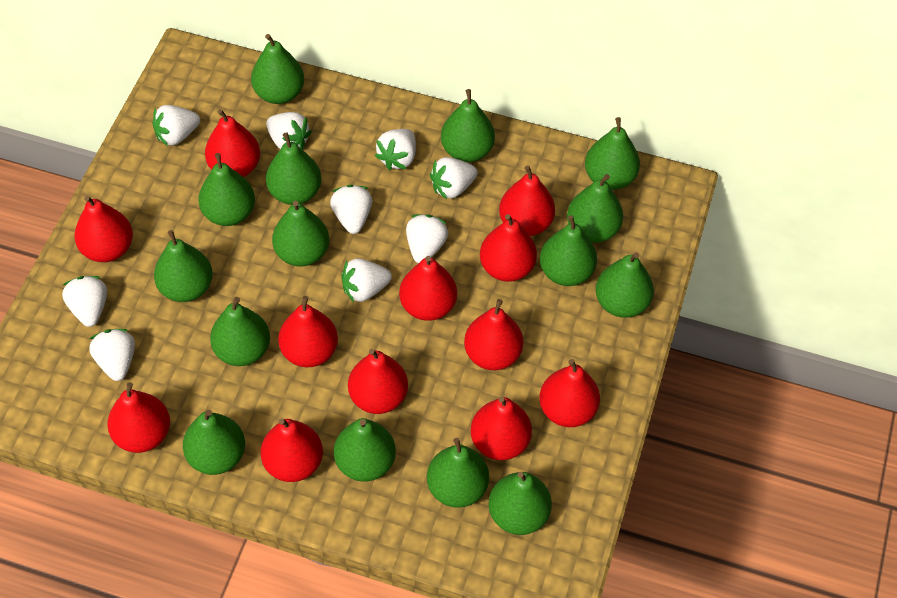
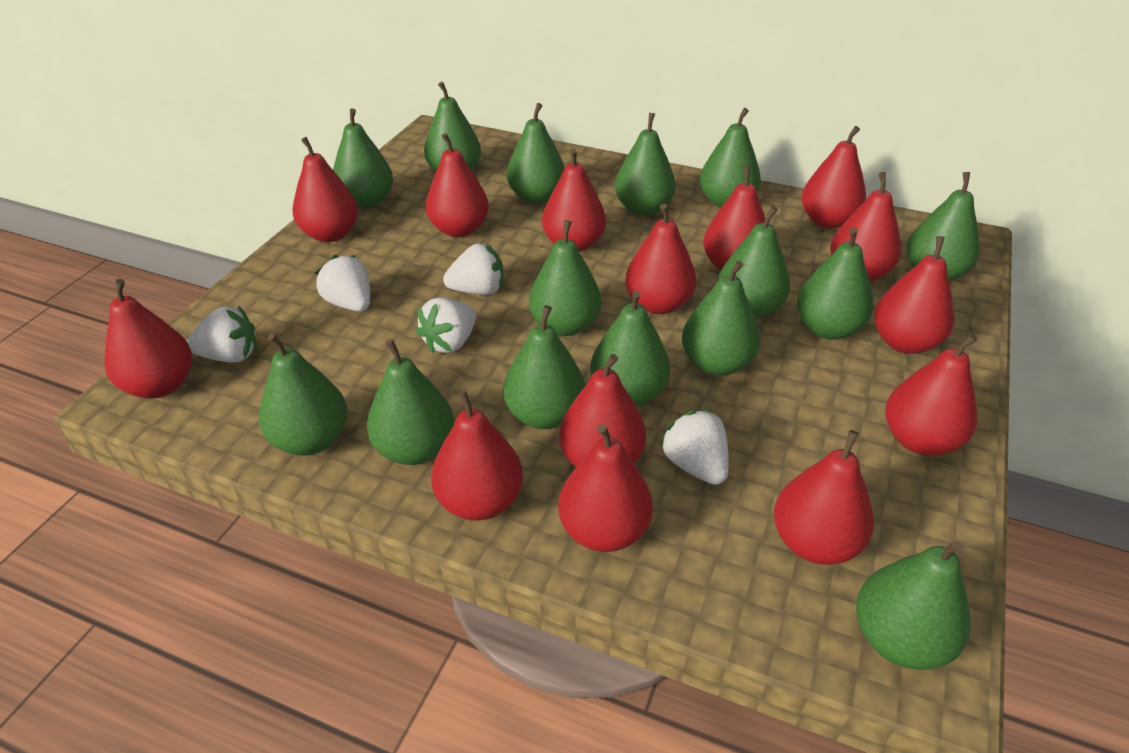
red pear: [74,196,133,262] [107,382,170,453] [205,109,260,177] [261,418,323,482] [278,296,338,367] [348,349,408,414] [399,256,457,321] [464,299,523,370] [471,397,532,460] [480,214,537,282] [499,165,555,236] [539,359,600,427] = 12 -> [104,279,192,399] [292,137,358,242] [426,133,489,237] [431,390,523,521] [542,148,606,252] [558,424,653,552] [559,354,646,467] [625,204,696,314] [703,165,765,271] [774,430,874,565] [802,126,866,229] [830,172,901,281] [874,236,954,354] [885,334,978,456] = 14
white strawberry: [62,276,107,327] [89,329,135,381] [153,105,200,146] [266,112,312,150] [330,185,372,234] [341,258,392,302] [375,129,416,170] [406,215,448,263] [430,157,478,199] = 9 -> [187,305,257,363] [315,255,370,312] [416,298,476,353] [443,244,504,295] [660,410,729,485] = 5

